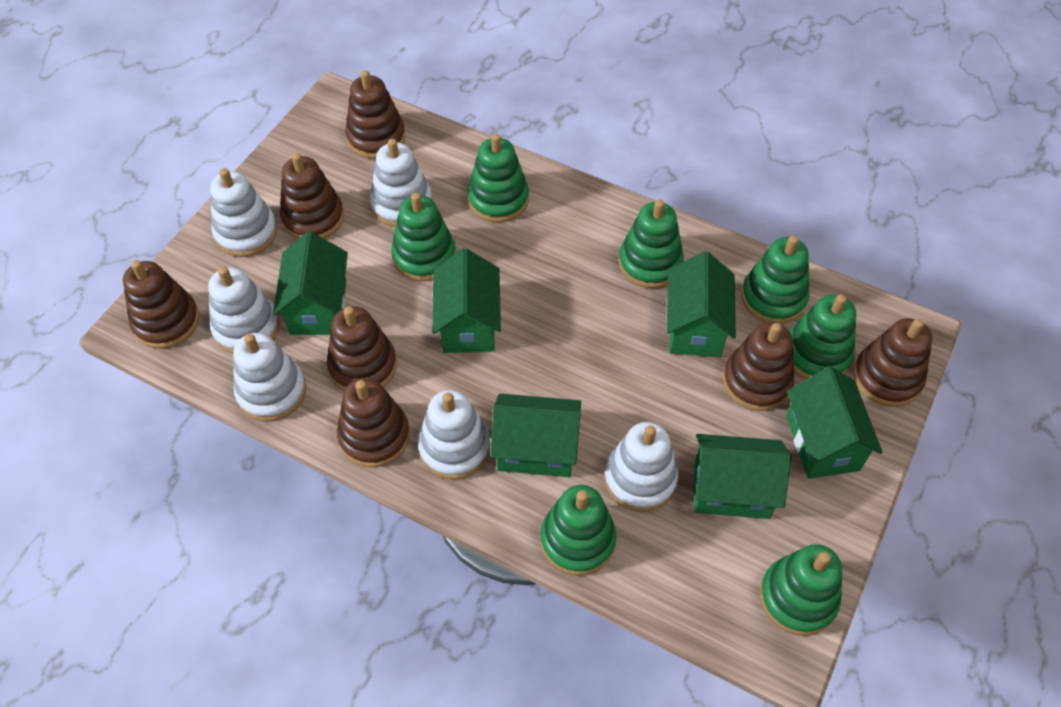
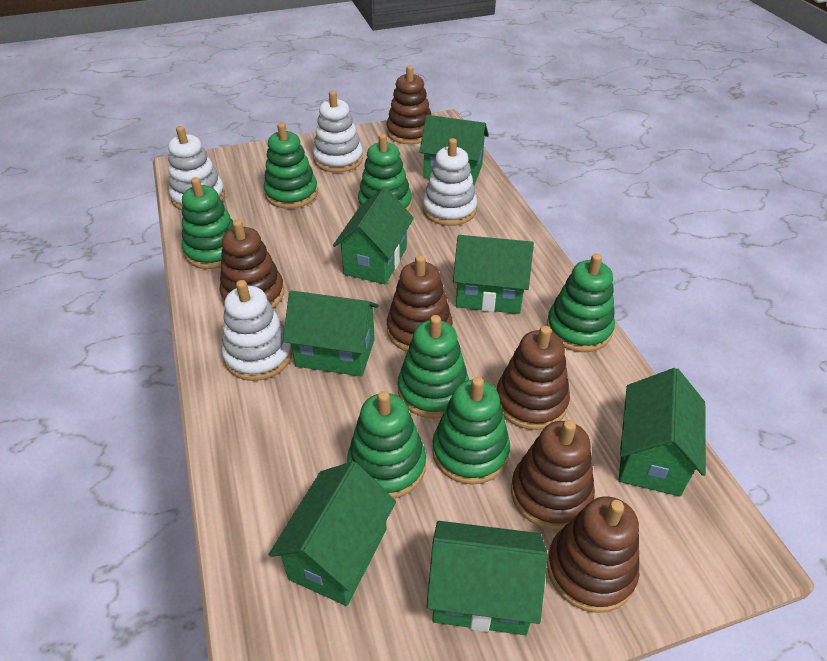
brown stacking toy: [123,260,200,349] [280,153,344,239] [327,306,397,391] [337,378,410,468] [345,70,405,159] [723,322,794,411] [853,318,932,407] = 7 -> [220,220,284,308] [386,65,431,144] [387,255,453,352] [497,326,570,430] [511,420,595,530] [547,497,639,613] = 6
green house: [273,231,348,335] [432,248,501,353] [490,394,581,477] [667,251,736,357] [694,434,791,519] [786,367,883,479] = 6 -> [269,461,396,606] [283,290,379,377] [333,187,414,284] [419,115,489,185] [426,521,547,635] [453,235,534,314] [619,368,706,496] = 7
white stacking toy: [208,267,280,354] [210,168,277,257] [233,333,306,421] [370,139,432,227] [418,390,491,480] [604,422,678,512] = 6 -> [168,126,225,210] [222,280,292,381] [313,91,363,173] [423,138,477,226] = 4

